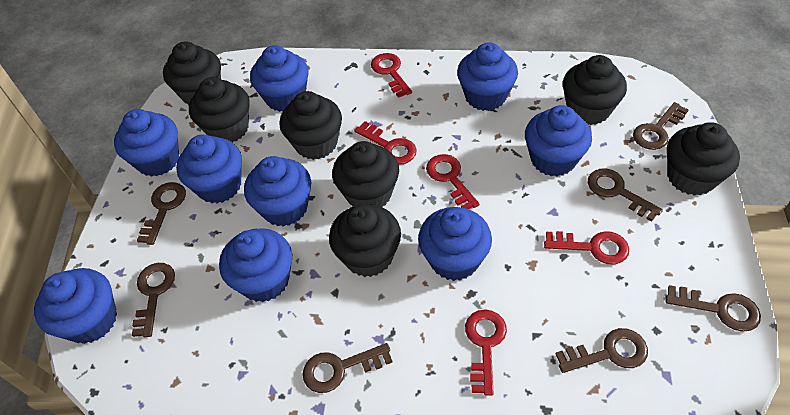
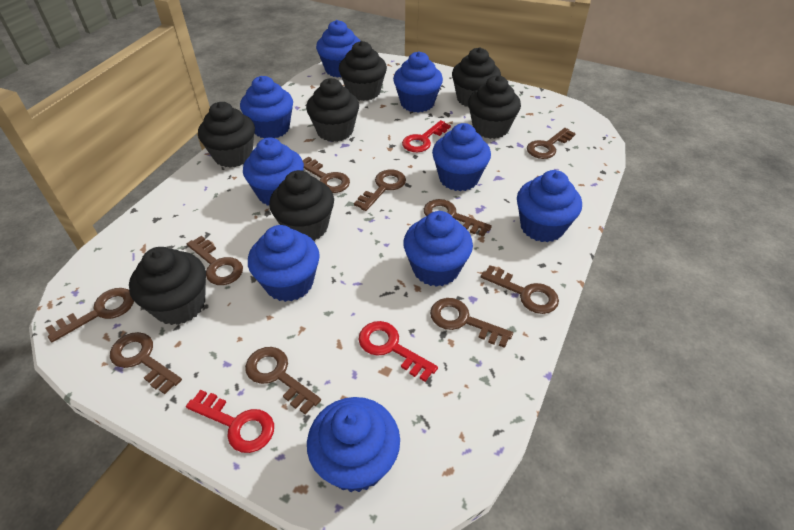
brown key: [132,263,175,337] [137,182,186,245] [303,343,393,393] [556,328,648,373] [588,169,663,222] [633,102,688,150] [666,285,761,332] = 7 -> [45,288,134,342] [110,332,182,394] [187,236,243,285] [245,347,321,414] [303,157,350,193] [354,170,406,211] [424,199,492,237] [430,298,513,348] [481,265,559,314] [527,128,576,159] = 10
red key: [354,121,417,165] [371,53,412,98] [426,154,480,209] [465,309,507,396] [544,231,629,265] = 5 -> [186,390,274,453] [358,321,438,382] [402,120,451,152] = 3

